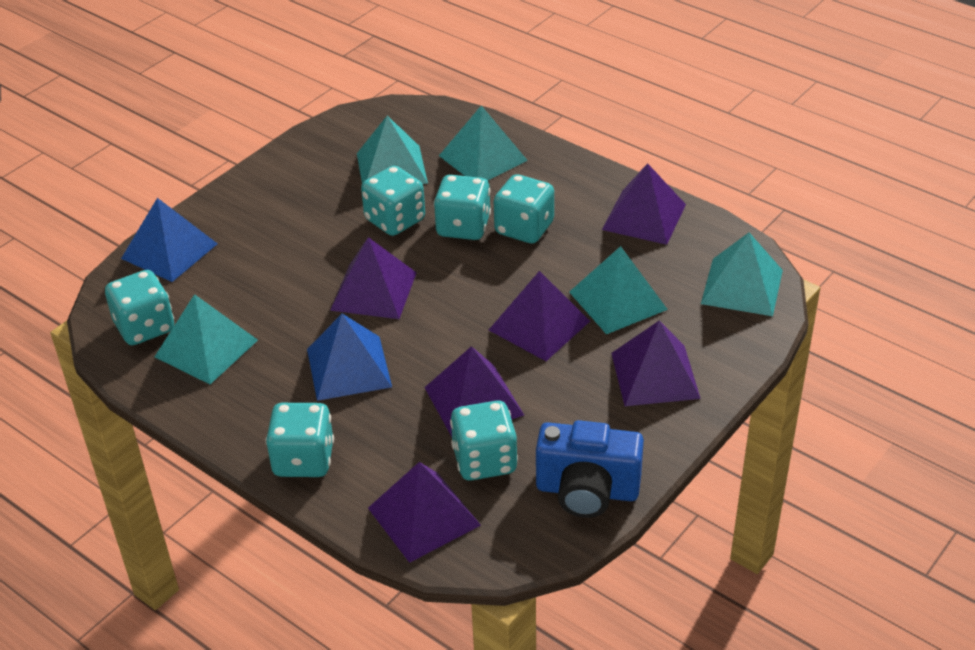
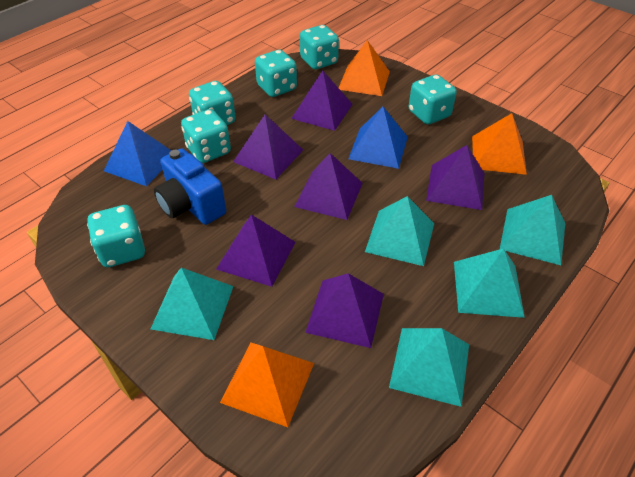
orange pyramid: none = 0 -> [220,342,314,427] [339,40,390,96] [472,113,527,175] = 3

